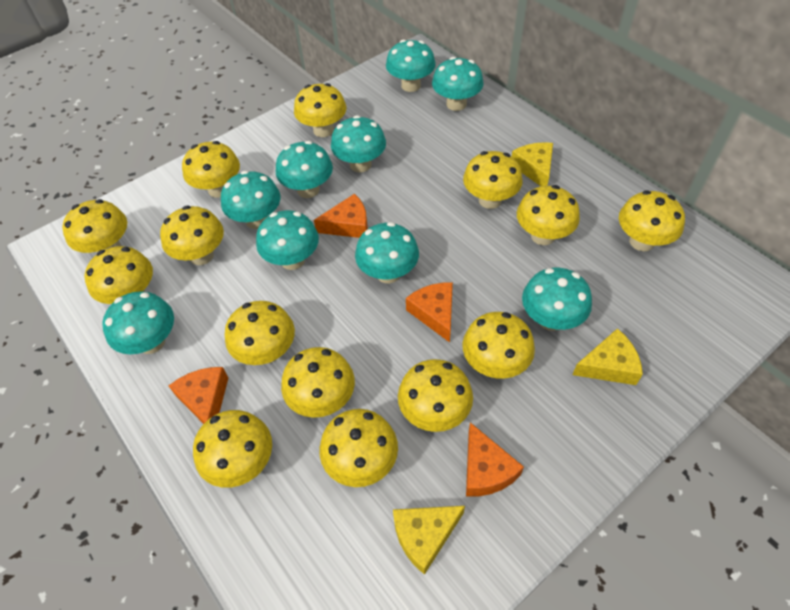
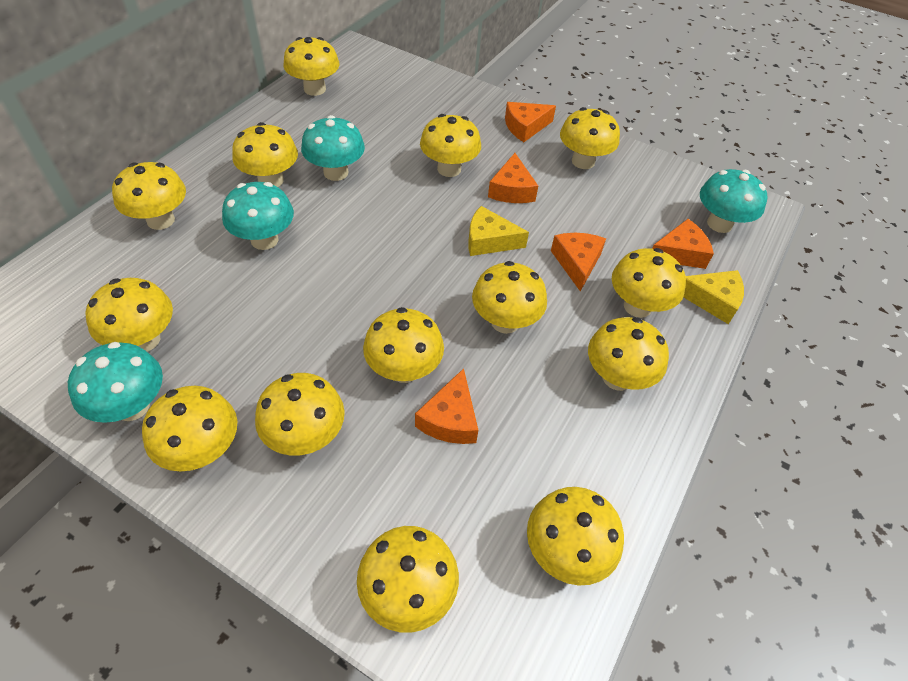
orange cheese: [169,367,228,424] [314,194,368,238] [406,282,453,342] [466,422,524,496] = 4 -> [415,368,478,444] [488,153,538,203] [505,102,556,142] [551,233,606,291] [652,219,714,269] = 5
turquoise mushroom: [102,292,174,354] [221,171,280,229] [256,210,319,270] [276,141,333,198] [331,115,386,172] [355,222,419,283] [386,39,436,92] [432,57,484,111] [522,268,592,331] = 9 -> [68,342,163,423] [222,182,294,250] [301,115,365,181] [700,169,767,233] = 4
yellow cheese: [393,506,465,575] [512,142,553,186] [572,328,643,385] = 3 -> [468,206,529,256] [683,270,744,324] = 2

